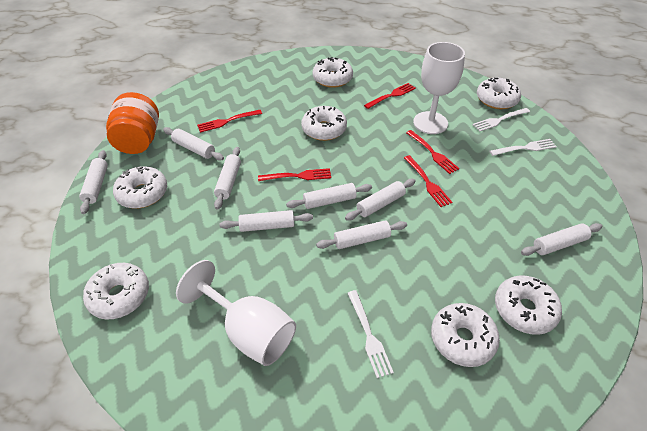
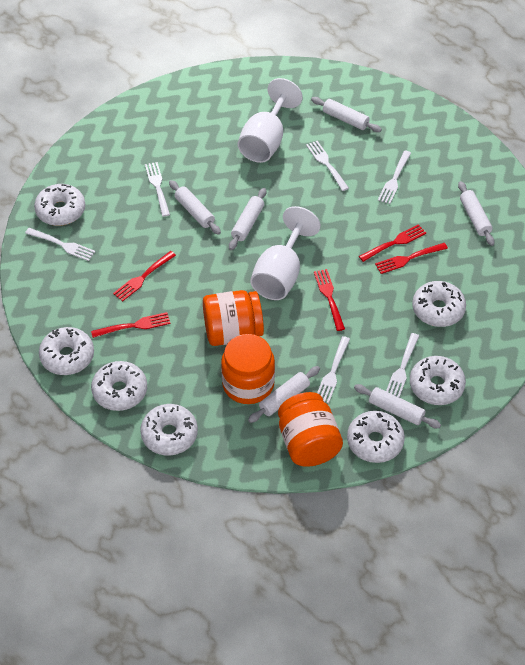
orange jar: [106,92,159,154] = 1 -> [203,290,264,346] [221,334,275,404] [278,392,343,467] = 3
white fork: [348,290,394,378] [472,108,530,132] [490,139,557,156] = 3 -> [25,228,95,261] [145,162,170,217] [306,141,349,191] [317,336,350,403] [378,151,411,204] [386,333,419,397] = 6
white rolling pin: [79,150,108,214] [163,127,224,161] [214,147,241,210] [219,210,313,232] [286,183,372,209] [316,220,407,249] [345,179,416,221] [521,223,602,256] = 8 -> [169,180,221,235] [229,188,266,250] [248,366,320,423] [311,97,382,132] [354,384,441,428] [458,181,495,246] = 6

